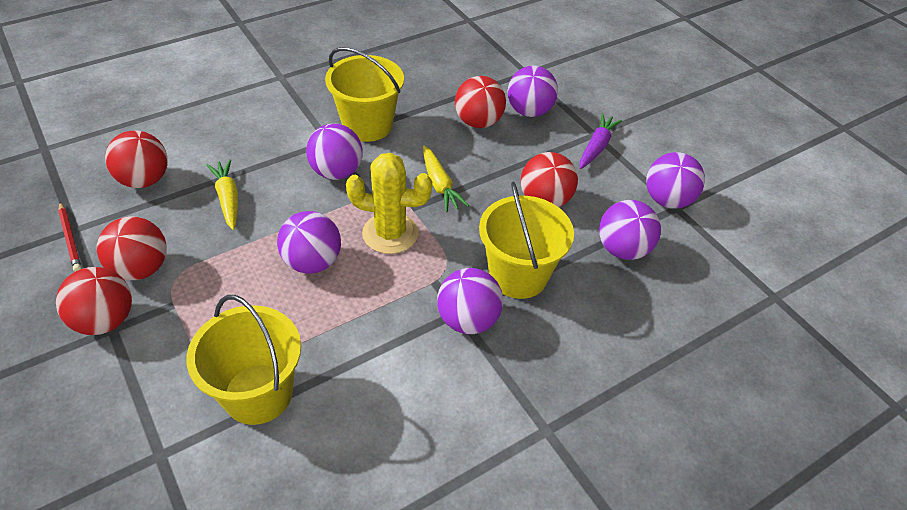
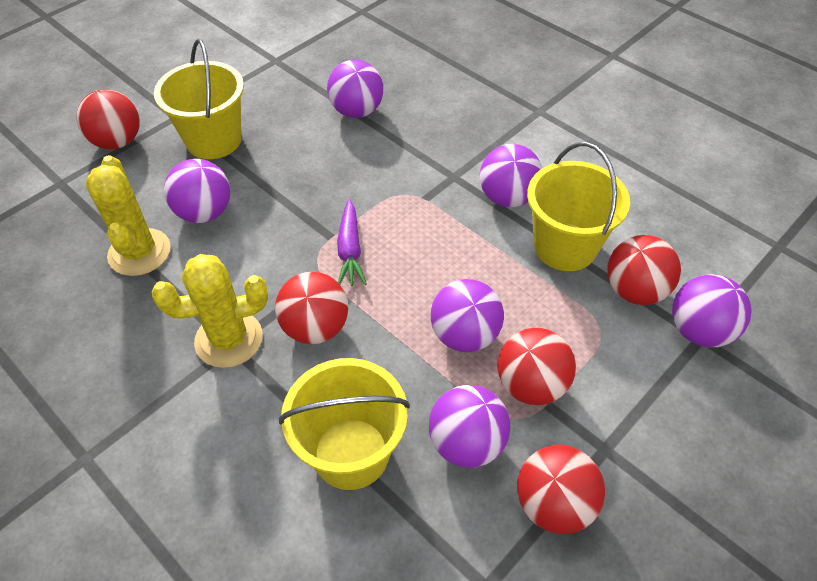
red pencil: [58,202,82,272] = 1 -> none = 0
yellow cactus: [346,153,432,254] = 1 -> [85,155,171,276] [152,254,268,368] = 2
yellow carrot: [207,159,238,230] [423,146,469,212] = 2 -> none = 0

